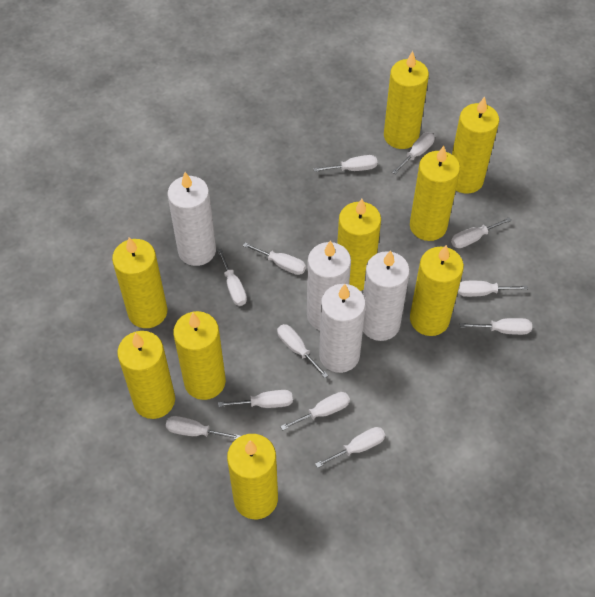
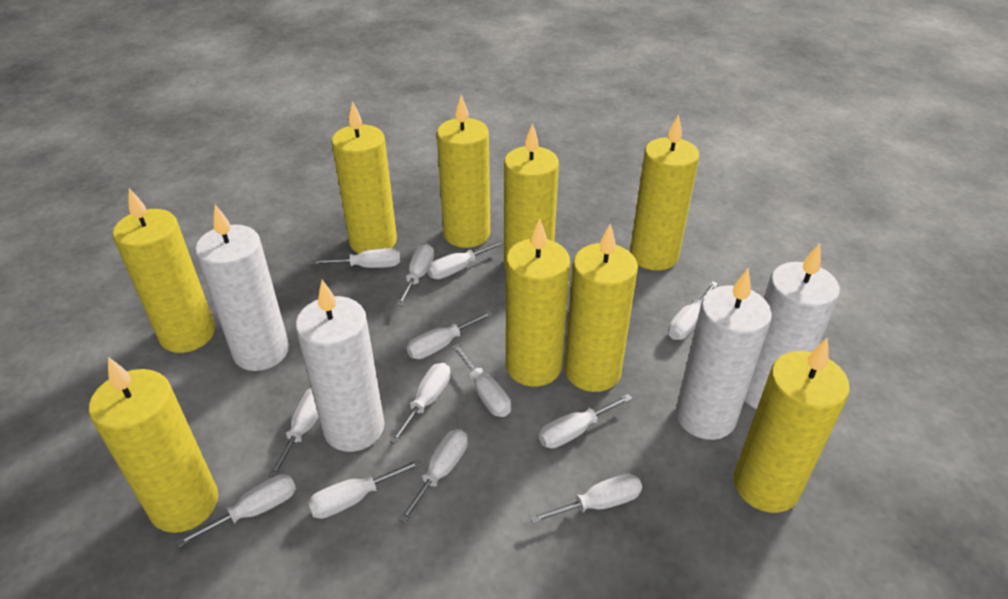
white screwdriver: [166,416,241,439] [217,249,247,306] [218,390,293,408] [243,243,306,275] [277,324,328,378] [280,392,350,431] [313,155,378,172] [315,427,385,468] [392,132,435,174] [451,217,512,248] [458,281,528,297] [460,318,532,335] = 12 -> [176,474,296,547] [268,388,319,478] [308,459,422,519] [311,248,400,268] [390,363,451,444] [396,244,434,306] [398,429,468,523] [407,311,493,359] [427,240,504,279] [452,344,511,417] [530,474,642,524] [539,394,633,448] [668,282,718,340] = 13

